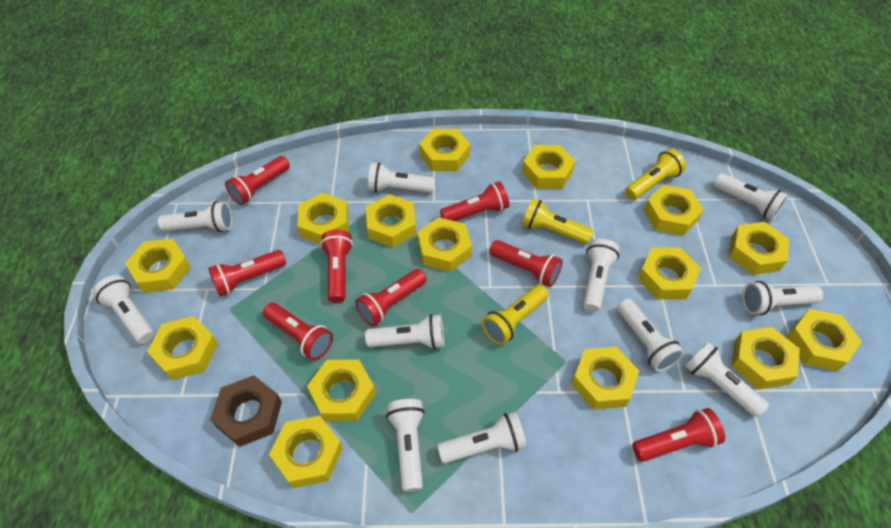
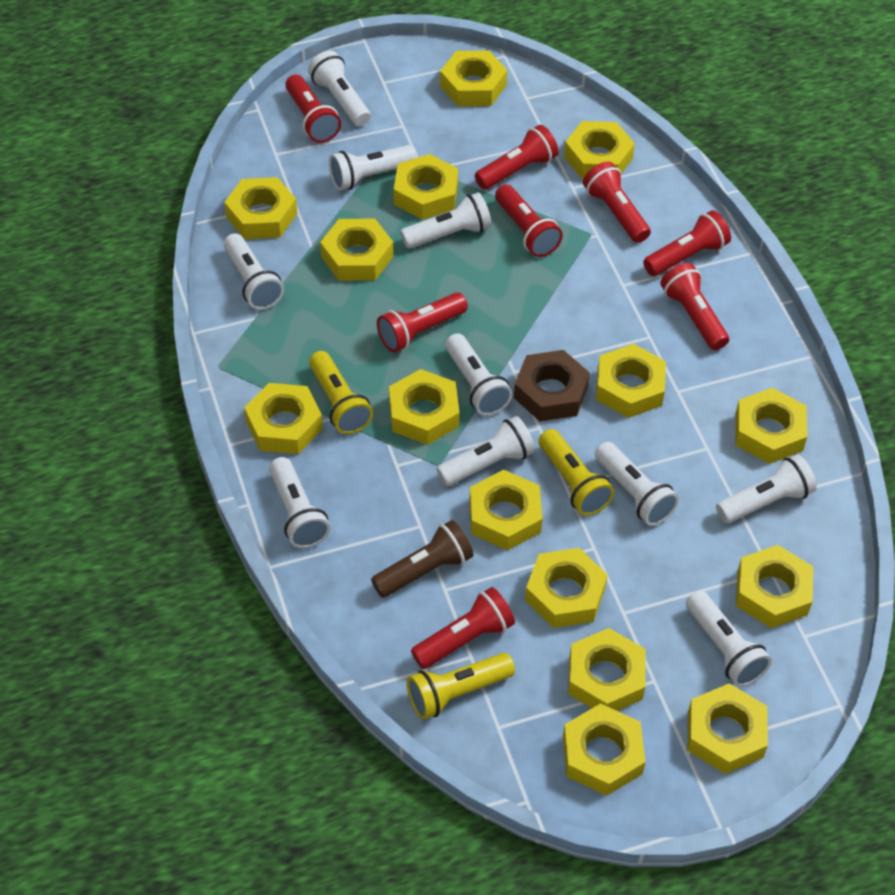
brown flashlight: none = 0 -> [371,520,473,598] = 1
white flashlight: [93,275,154,344] [158,201,232,232] [365,314,444,350] [368,163,435,193] [386,399,425,492] [437,412,527,464] [583,239,619,312] [617,299,684,372] [685,342,769,417] [714,173,788,220] [742,281,823,315] = 11 -> [224,233,284,310] [269,457,330,548] [308,51,371,126] [329,145,417,191] [400,192,492,249] [436,416,535,486] [445,333,512,416] [595,442,679,526] [686,590,772,687] [716,455,817,523] = 10

